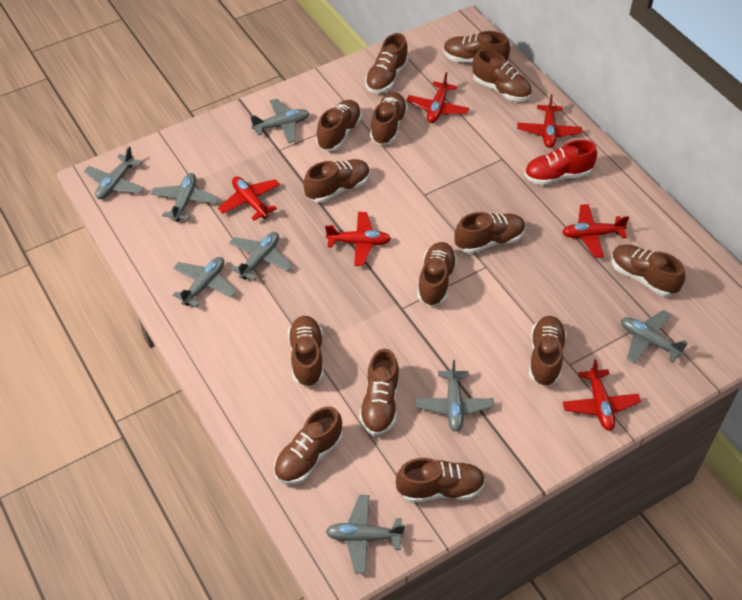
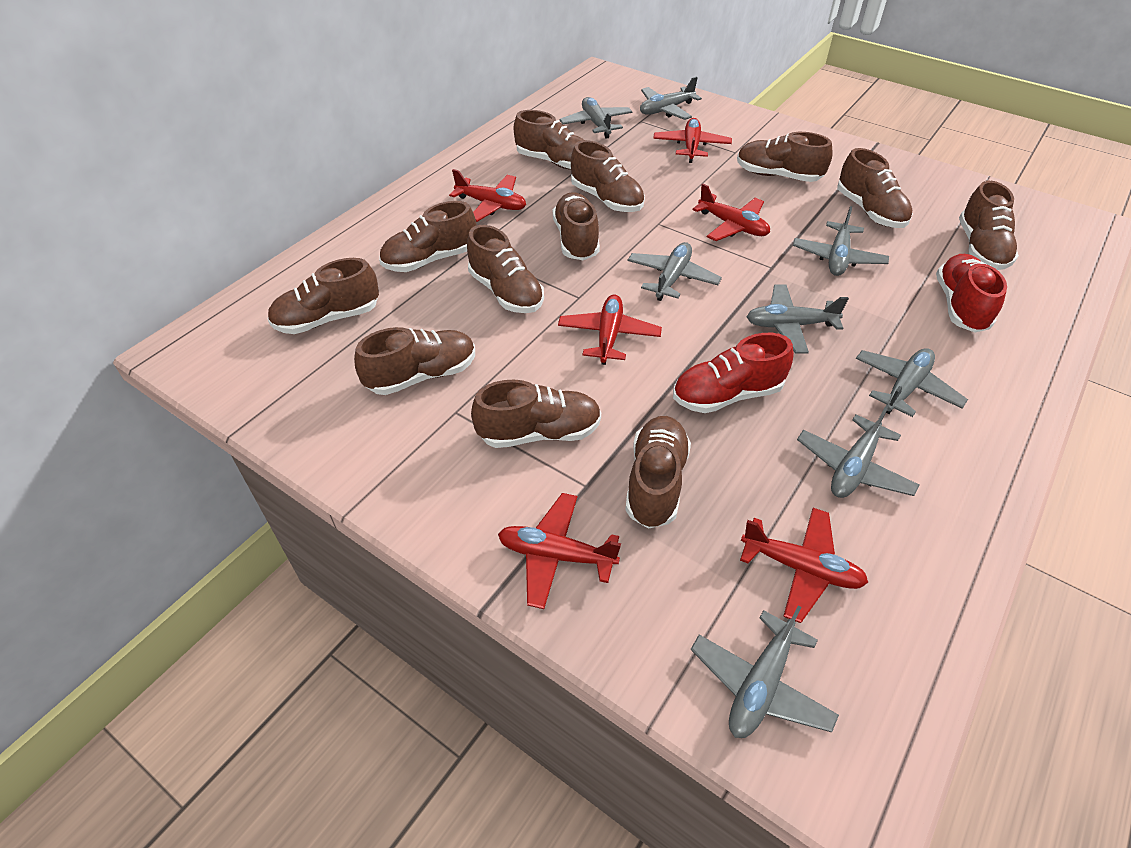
brown shoe: [274,406,342,484] [288,316,324,387] [304,159,370,203] [316,100,362,151] [359,348,399,436] [365,33,408,93] [370,92,408,145] [396,458,485,503] [417,242,457,306] [443,31,510,62] [454,212,526,254] [473,49,532,101] [529,316,567,386] [611,244,685,296] = 14 -> [268,258,379,334] [354,327,475,395] [379,201,476,272] [467,225,544,313] [471,379,601,448] [514,110,584,170] [553,192,600,260] [571,140,645,212] [625,416,691,529] [737,132,833,182] [838,148,912,228] [959,180,1019,270] = 12
red shoe: [524,140,597,185] = 1 -> [673,333,794,413] [936,254,1007,332] = 2

